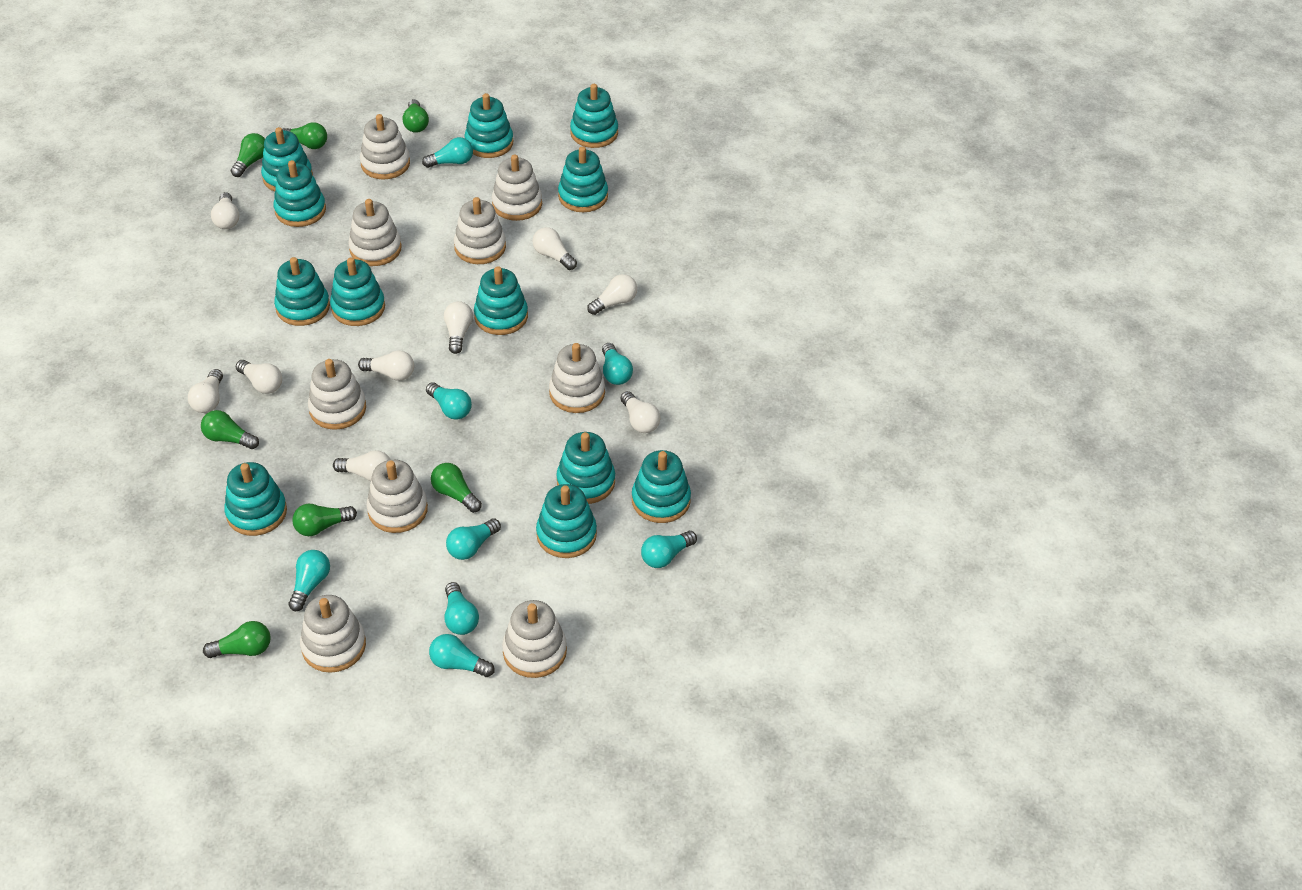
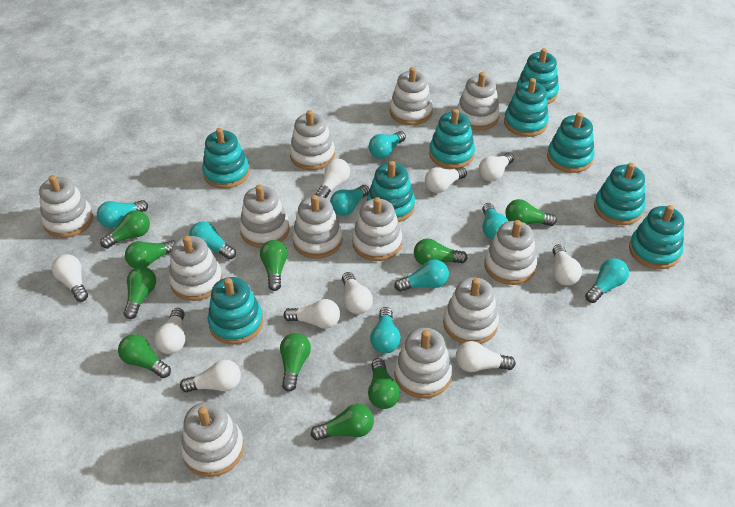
green light bulb: [201,410,259,449] [203,621,271,658] [231,133,265,177] [282,122,327,149] [292,504,357,536] [402,99,429,133] [431,463,482,513] = 7 -> [100,210,150,249] [118,334,171,378] [123,266,156,319] [125,240,176,268] [260,240,288,291] [280,333,311,392] [311,404,374,441] [368,358,400,409] [414,238,468,265] [505,199,557,226] = 10
turquoise stacking toy: [224,462,287,536] [261,127,313,191] [274,160,326,227] [274,257,330,326] [330,258,385,326] [464,93,514,158] [474,266,528,335] [536,484,597,558] [556,432,615,504] [558,146,608,212] [570,84,618,148] [632,450,691,523] = 12 -> [202,128,250,189] [208,277,263,345] [367,161,415,222] [429,109,475,169] [504,78,549,137] [516,48,559,104] [547,112,594,173] [594,163,645,225] [629,205,684,269] = 9
white light bulb: [188,369,223,413] [211,192,239,229] [236,360,282,394] [333,450,391,481] [358,350,414,381] [444,301,473,354] [533,227,577,270] [587,274,637,315] [620,391,660,433] = 9 -> [52,254,88,302] [154,308,185,354] [180,360,241,392] [284,299,340,329] [316,158,350,198] [342,272,373,314] [425,167,467,193] [456,341,516,372] [479,152,514,181] [552,244,582,286] = 10
white stacking toy: [300,595,366,673] [308,359,366,430] [348,199,402,266] [360,114,410,179] [367,460,428,533] [454,197,506,264] [492,154,542,221] [502,600,567,678] [549,343,605,413] = 9 -> [39,175,93,238] [169,236,223,301] [181,402,244,477] [239,185,290,248] [289,110,335,170] [292,195,343,259] [352,197,402,261] [390,67,433,125] [394,328,452,399] [443,277,499,344] [457,72,500,130] [484,220,537,285] = 12

